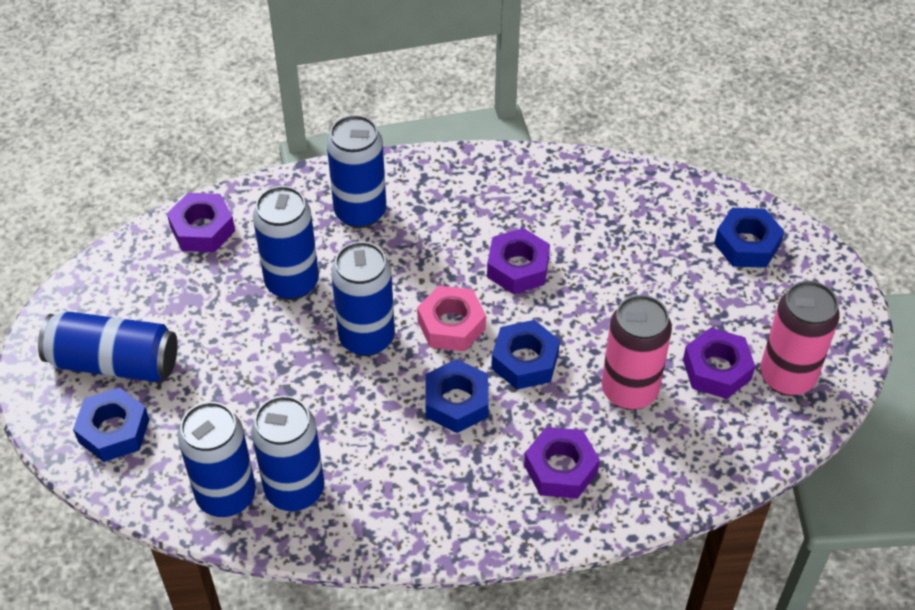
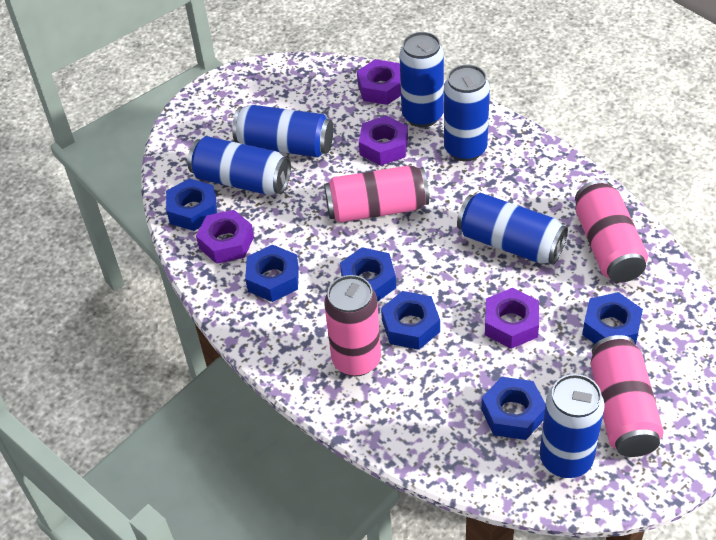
blue nut: [73,387,149,462] [425,359,489,433] [491,320,560,389] [714,208,784,268] = 4 -> [166,178,217,231] [245,245,299,302] [340,247,396,302] [381,291,440,350] [481,377,546,440] [582,292,643,345] = 6
pink can: [602,295,672,410] [760,281,840,396] = 2 -> [324,165,429,223] [324,275,381,376] [575,180,648,283] [590,335,664,457] = 4
pink nut: [417,286,486,352] = 1 -> none = 0

